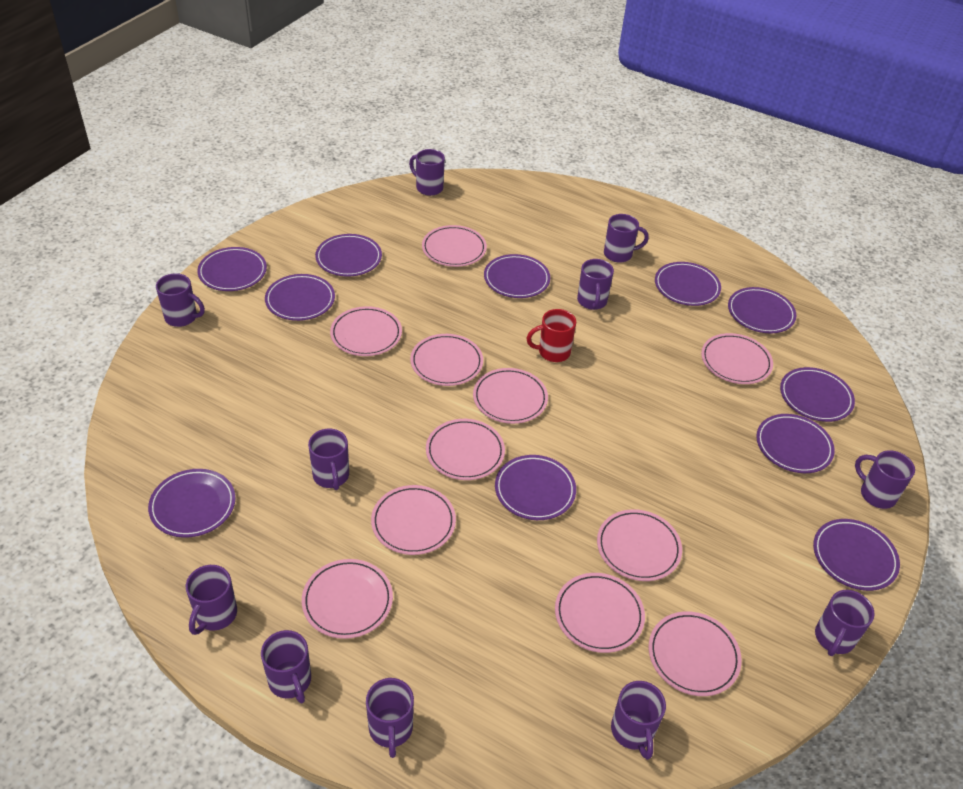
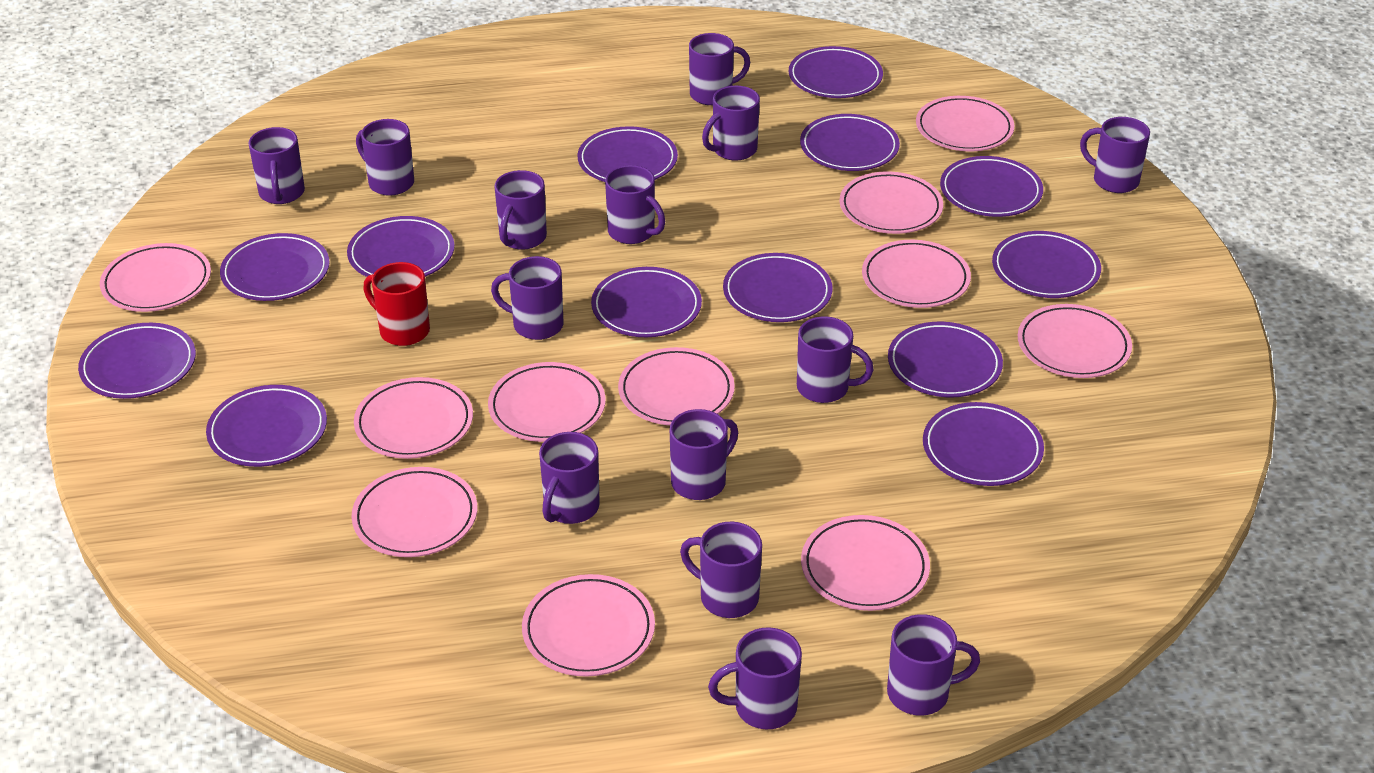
purple mug: [156,273,205,327] [186,565,237,635] [261,630,311,703] [308,428,349,490] [366,678,414,758] [409,149,445,196] [577,259,614,310] [604,214,649,263] [611,681,666,760] [815,590,875,656] [855,450,915,509] = 11 -> [249,127,305,204] [356,119,414,196] [491,256,563,340] [494,170,547,250] [539,432,600,524] [605,165,665,244] [670,409,738,500] [680,522,762,618] [689,33,750,105] [702,85,760,161] [708,627,802,729] [797,316,874,403] [887,614,980,716] [1080,117,1150,193] = 14
purple plate: [148,469,235,538] [197,247,267,291] [265,274,335,321] [315,234,382,277] [484,254,550,298] [495,455,576,520] [655,262,721,306] [728,287,796,333] [756,414,835,473] [780,367,855,422] [813,519,900,591] = 11 -> [78,323,196,399] [206,385,327,467] [220,233,330,301] [347,216,455,277] [577,126,678,182] [591,267,702,337] [723,253,832,322] [789,46,883,98] [800,114,900,171] [888,322,1003,397] [923,402,1044,486] [940,156,1043,217] [992,231,1101,298] = 13

